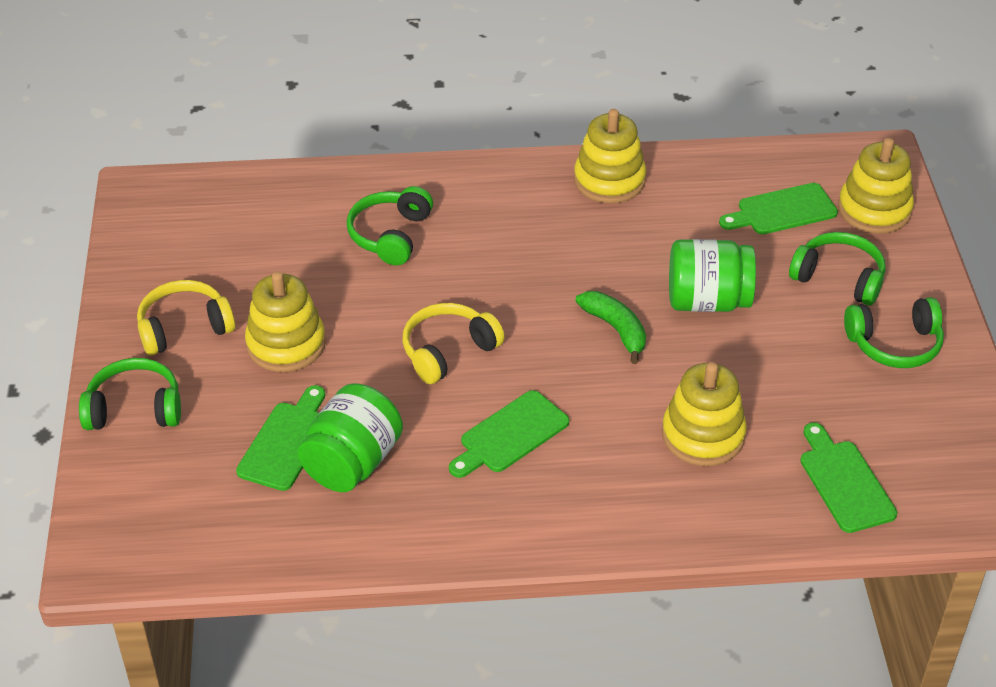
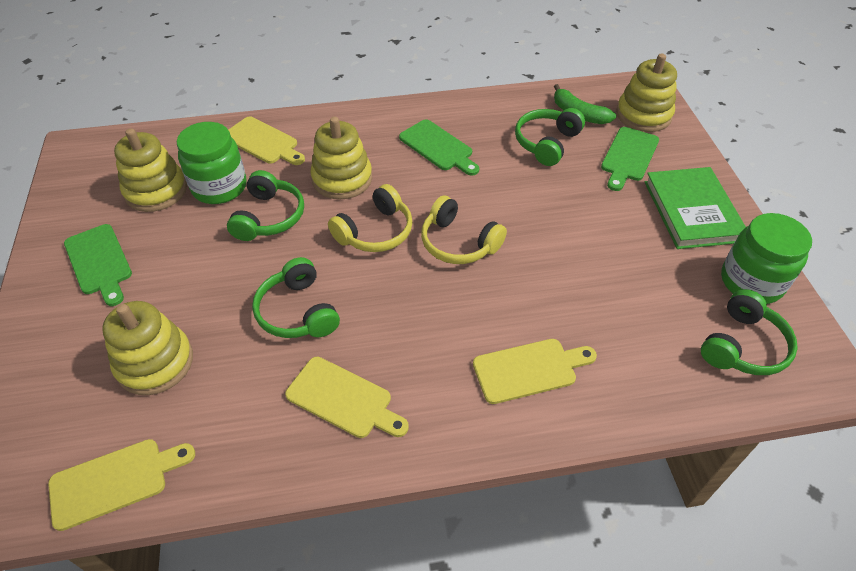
green book: none = 0 -> [644,167,746,249] = 1
green cutting board: [236,385,325,491] [449,390,569,478] [719,183,838,234] [800,422,897,533] = 4 -> [64,224,132,306] [399,119,479,176] [601,127,659,191] = 3
yellow cutting board: none = 0 -> [48,439,195,531] [228,116,305,165] [285,357,409,438] [473,339,597,404] = 4

